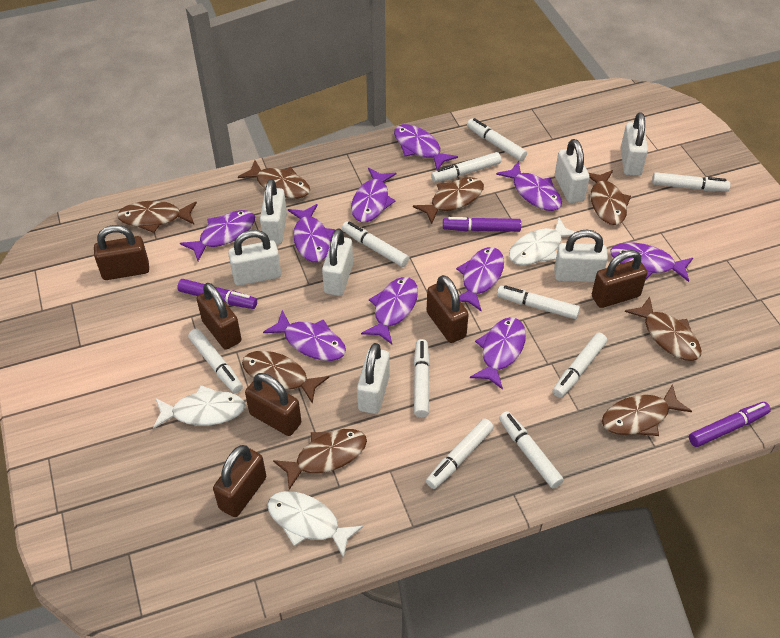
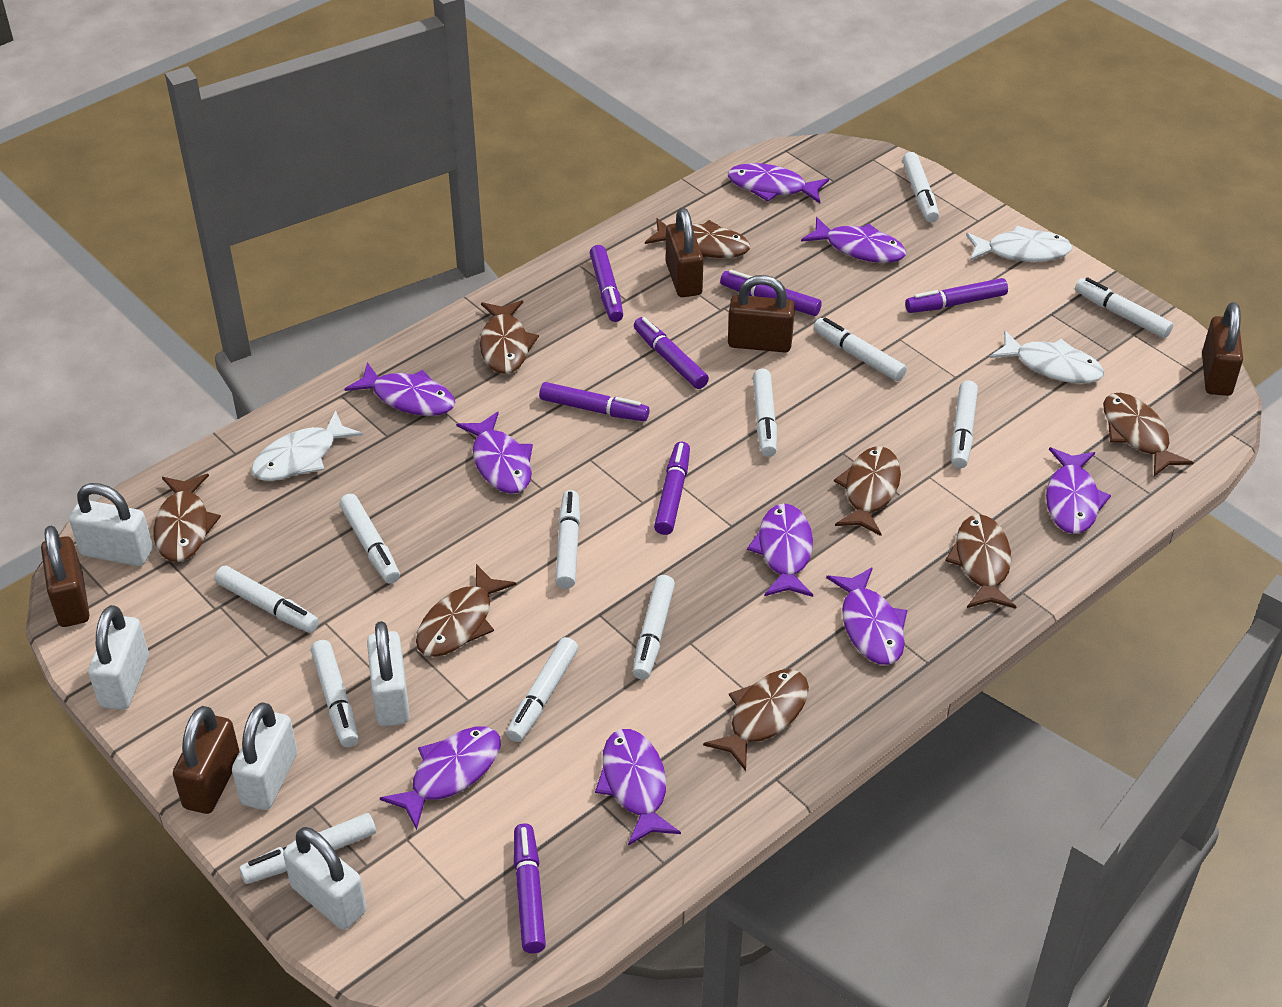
brown padlock: [94,225,149,280] [197,283,241,350] [213,445,266,517] [245,373,302,436] [427,275,469,343] [592,250,647,308] = 6 -> [41,526,89,627] [173,706,240,814] [666,208,704,297] [728,275,795,352] [1202,302,1243,396] = 5
purple fish: [180,210,255,261] [263,310,346,361] [288,204,335,262] [351,168,396,222] [361,277,418,344] [394,124,458,169] [456,247,504,311] [470,317,526,390] [496,161,562,211] [610,242,693,282] = 10 -> [345,362,455,416] [380,727,501,830] [456,412,533,494] [595,729,681,846] [728,163,829,203] [747,503,813,597] [801,217,906,263] [826,567,907,665] [1046,447,1111,534] = 9
purple marker: [177,279,257,309] [443,217,521,232] [689,402,771,447] = 3 -> [514,824,546,953] [539,382,650,421] [590,245,623,322] [634,317,709,389] [654,442,690,535] [720,270,822,316] [905,278,1008,313] = 7
white marker: [188,329,243,393] [342,221,409,267] [414,339,430,418] [426,418,494,489] [431,152,501,183] [467,118,527,161] [497,285,580,319] [499,411,564,488] [553,333,607,398] [652,172,731,192] = 10 -> [215,566,319,633] [239,813,376,884] [311,640,358,747] [339,494,400,584] [506,637,578,742] [555,490,580,589] [633,575,675,680] [753,369,777,457] [813,317,907,381] [902,152,939,223] [951,381,978,468] [1075,277,1173,338] = 12
white padlock: [228,230,281,286] [260,179,287,245] [322,228,353,296] [357,343,390,414] [554,230,608,282] [555,139,590,203] [621,112,648,176] = 7 -> [69,483,153,566] [88,605,149,710] [232,702,297,810] [283,827,366,930] [367,621,410,726] = 5

